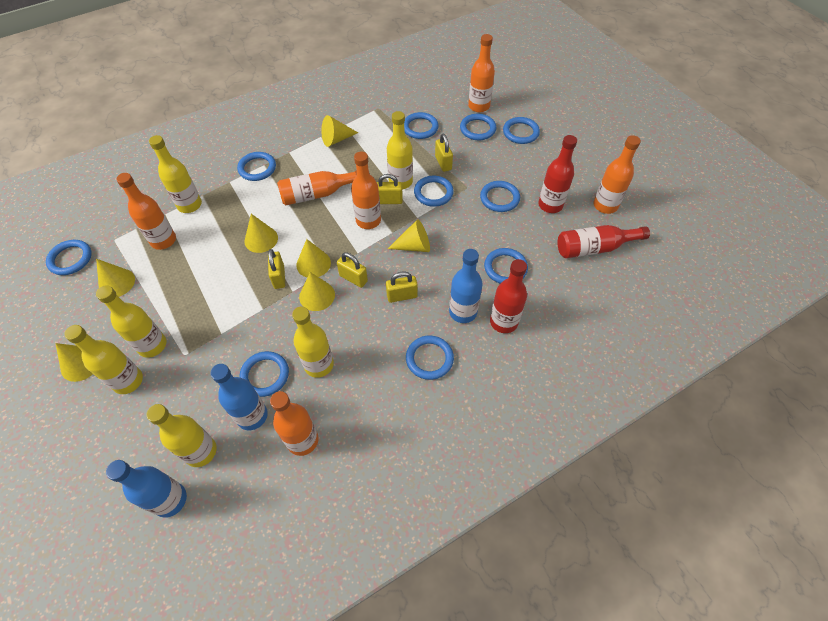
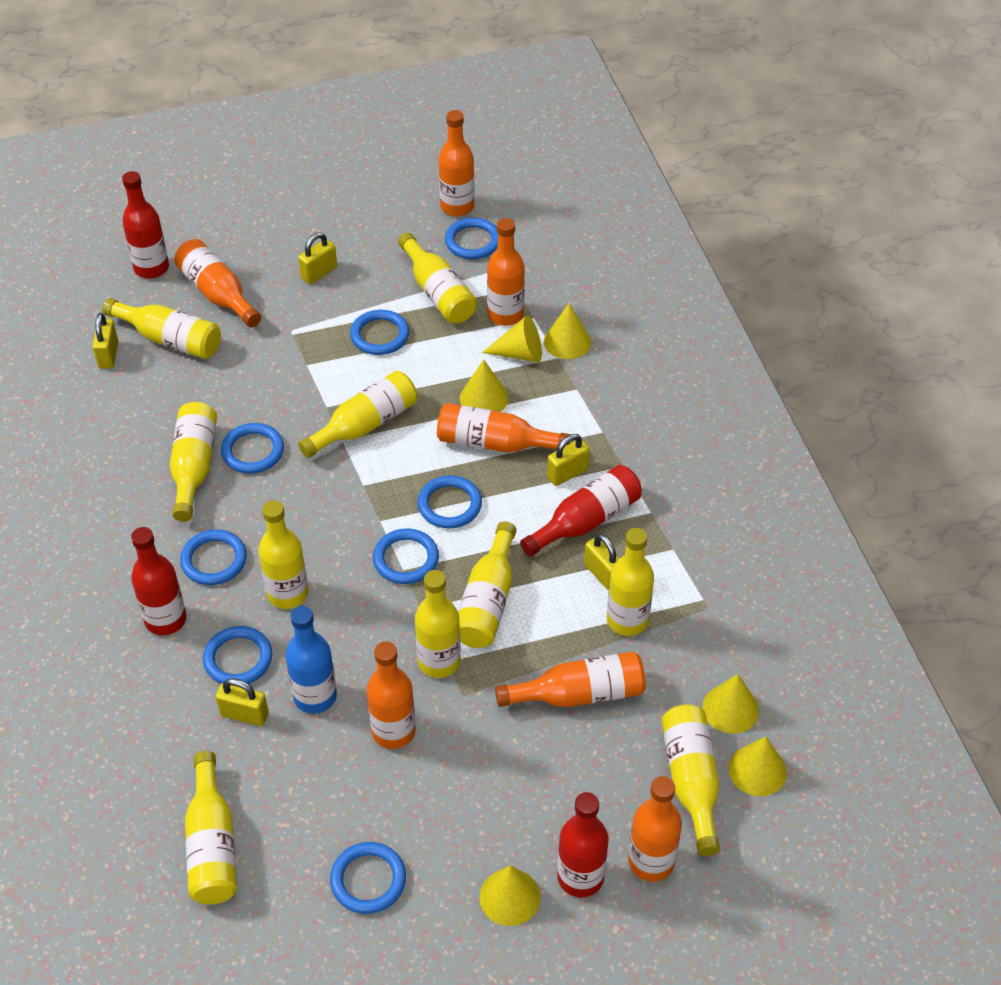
blue bottle: [106,460,187,518] [210,364,268,430] [449,249,482,323] = 3 -> [285,606,337,714] = 1
blue ring: [46,240,92,275] [237,152,276,181] [239,351,289,397] [404,112,439,139] [406,336,454,380] [414,176,454,207] [460,114,496,140] [480,181,520,212] [484,248,528,284] [503,117,540,144] = 10 -> [180,530,247,585] [203,626,272,684] [221,423,284,473] [330,842,406,914] [350,310,409,355] [373,528,439,584] [417,475,482,529] [445,218,498,259] = 8
orange bottle: [116,173,176,250] [270,391,319,456] [277,170,357,205] [351,151,381,229] [468,34,495,112] [593,135,641,214] = 6 -> [174,239,262,327] [367,642,416,749] [437,403,570,453] [439,110,475,217] [487,218,525,326] [495,651,646,707] [628,776,682,882] = 7
red bottle: [490,259,527,333] [538,135,577,213] [558,225,650,258] = 3 -> [122,171,169,279] [131,527,187,635] [520,465,642,557] [557,792,609,897] = 4
yellow bottle: [64,325,143,394] [96,285,166,358] [146,404,217,467] [149,135,202,213] [292,307,334,378] [387,111,413,189] = 6 -> [103,298,221,359] [170,402,217,522] [185,751,237,904] [258,500,308,609] [298,371,417,458] [398,233,477,324] [415,570,461,678] [458,521,516,648] [607,528,654,636] [661,704,720,856] = 10
yellow cone: [55,343,93,382] [96,259,135,297] [244,214,278,253] [296,239,331,277] [299,272,335,311] [321,115,358,147] [388,219,430,252] = 7 -> [460,360,509,412] [479,866,541,926] [482,316,542,363] [544,303,591,359] [702,674,759,734] [728,737,787,796] = 6

